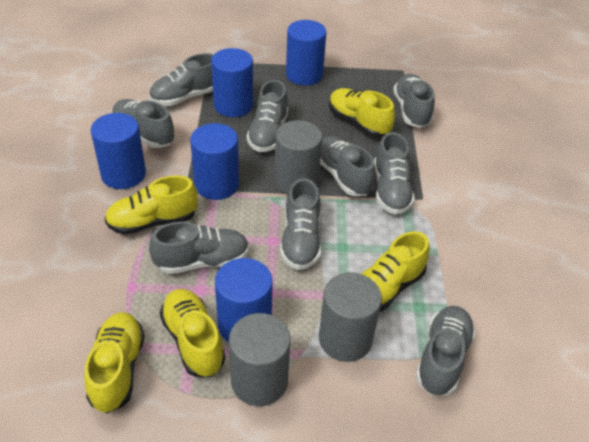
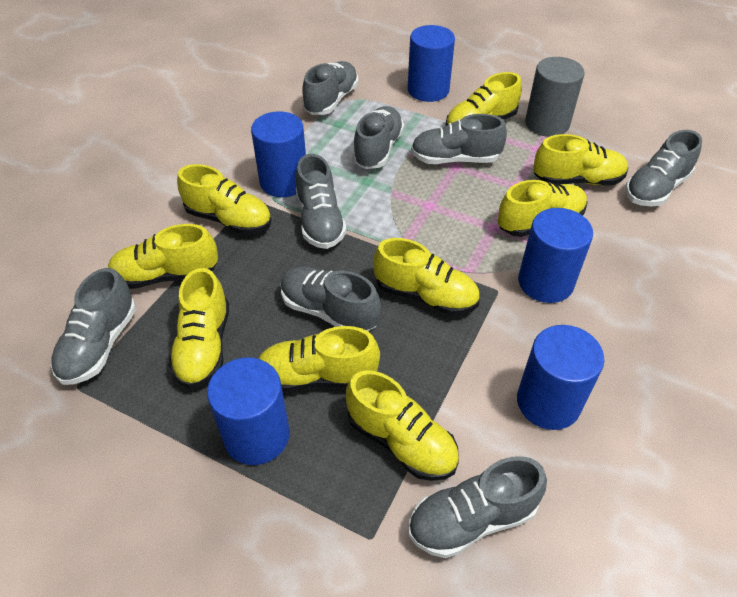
grey cylinder: [229,313,291,406] [275,120,322,195] [319,273,382,362] = 3 -> [525,57,585,137] = 1
grey shoe: [112,99,175,148] [149,53,214,106] [149,222,249,274] [247,80,288,152] [280,178,322,270] [320,136,375,196] [374,132,415,215] [393,74,435,128] [416,306,476,396] = 9 -> [51,268,136,385] [281,267,381,331] [296,154,347,249] [302,61,358,115] [352,106,404,169] [409,456,547,558] [411,114,507,164] [625,130,702,206] = 8
yellow shoe: [84,312,145,413] [105,175,198,235] [160,289,225,377] [329,88,395,137] [361,231,430,312] = 5 -> [108,224,218,289] [169,268,229,389] [177,164,271,234] [259,326,380,392] [346,370,459,481] [373,238,480,315] [445,72,522,126] [498,180,588,237] [533,134,628,185] = 9

